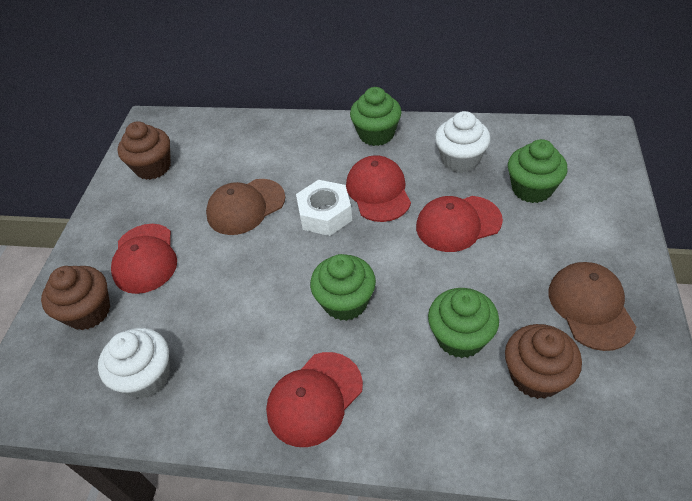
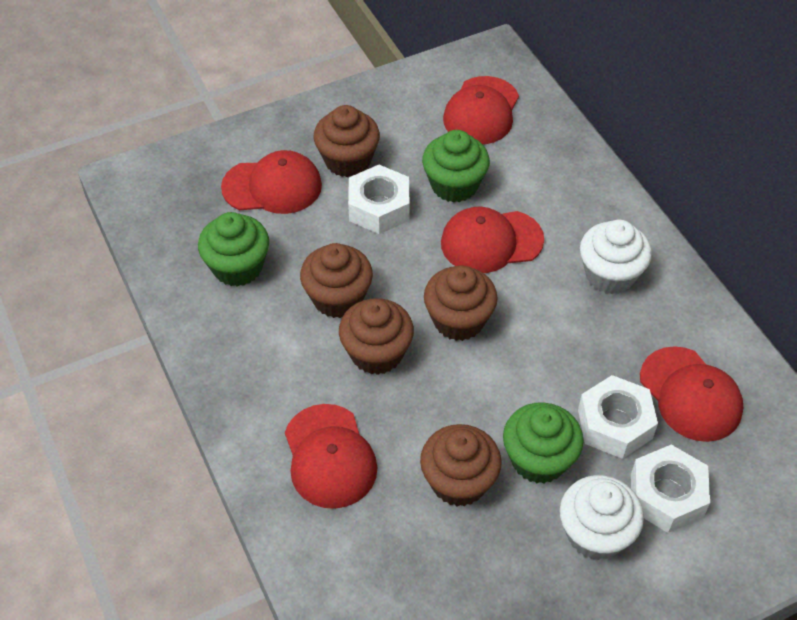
brown cap: [206,179,285,235] [548,262,636,351] = 2 -> none = 0
brown cupcake: [41,266,110,330] [118,121,171,180] [505,324,582,399] = 3 -> [300,243,373,318] [313,105,380,177] [339,298,414,375] [420,424,502,506] [424,265,498,341] = 5
green cupcake: [310,254,376,321] [350,87,401,146] [428,288,499,358] [508,139,568,203] = 4 -> [198,212,269,287] [422,130,490,203] [503,402,583,484] = 3
red cap: [111,224,177,294] [266,352,363,447] [346,155,411,222] [416,196,503,252] = 4 -> [221,150,322,214] [285,404,377,509] [441,207,544,273] [443,76,519,145] [640,346,743,442] = 5
white nut: [296,180,352,236] = 1 -> [348,165,410,234] [578,375,658,459] [631,445,710,533] = 3

